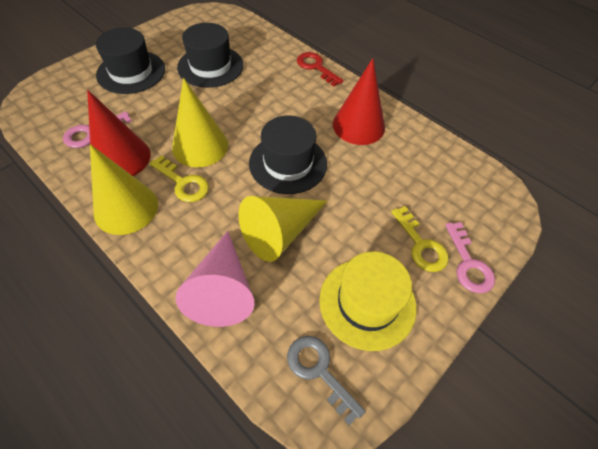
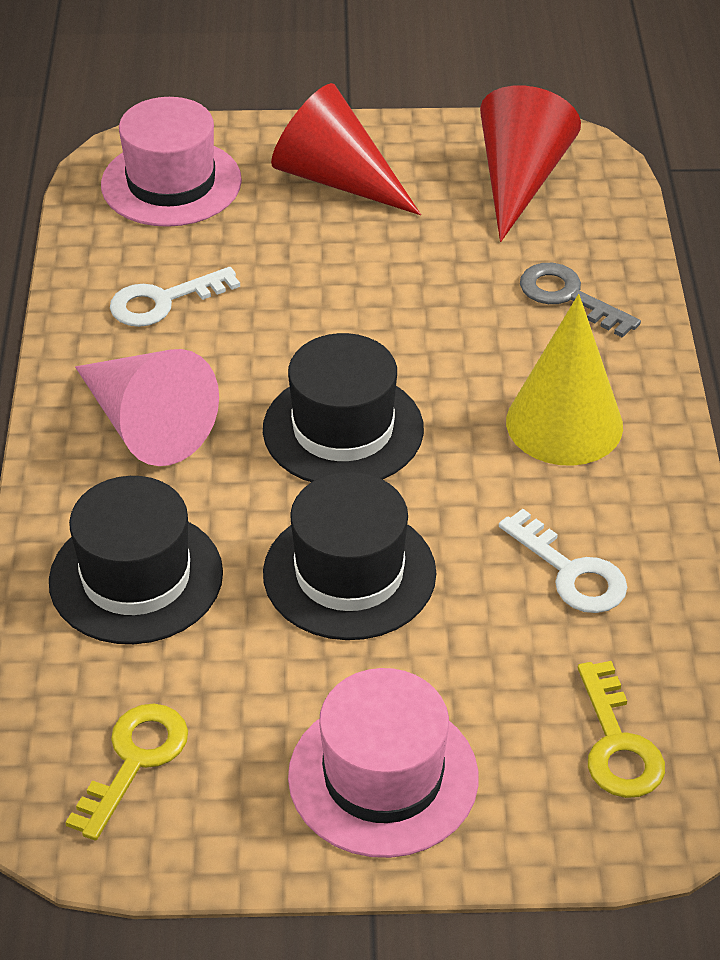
pink hat: none = 0 -> [101,97,242,227] [288,668,478,858] = 2
pink key: [63,111,132,148] [445,222,495,293] = 2 -> none = 0
red key: [297,52,344,87] = 1 -> none = 0
white key: none = 0 -> [110,267,240,327] [499,509,627,613] = 2
yellow cone: [90,144,158,235] [172,78,228,167] [238,196,328,262] = 3 -> [506,294,623,466] = 1
yellow hat: [319,252,416,351] = 1 -> none = 0

